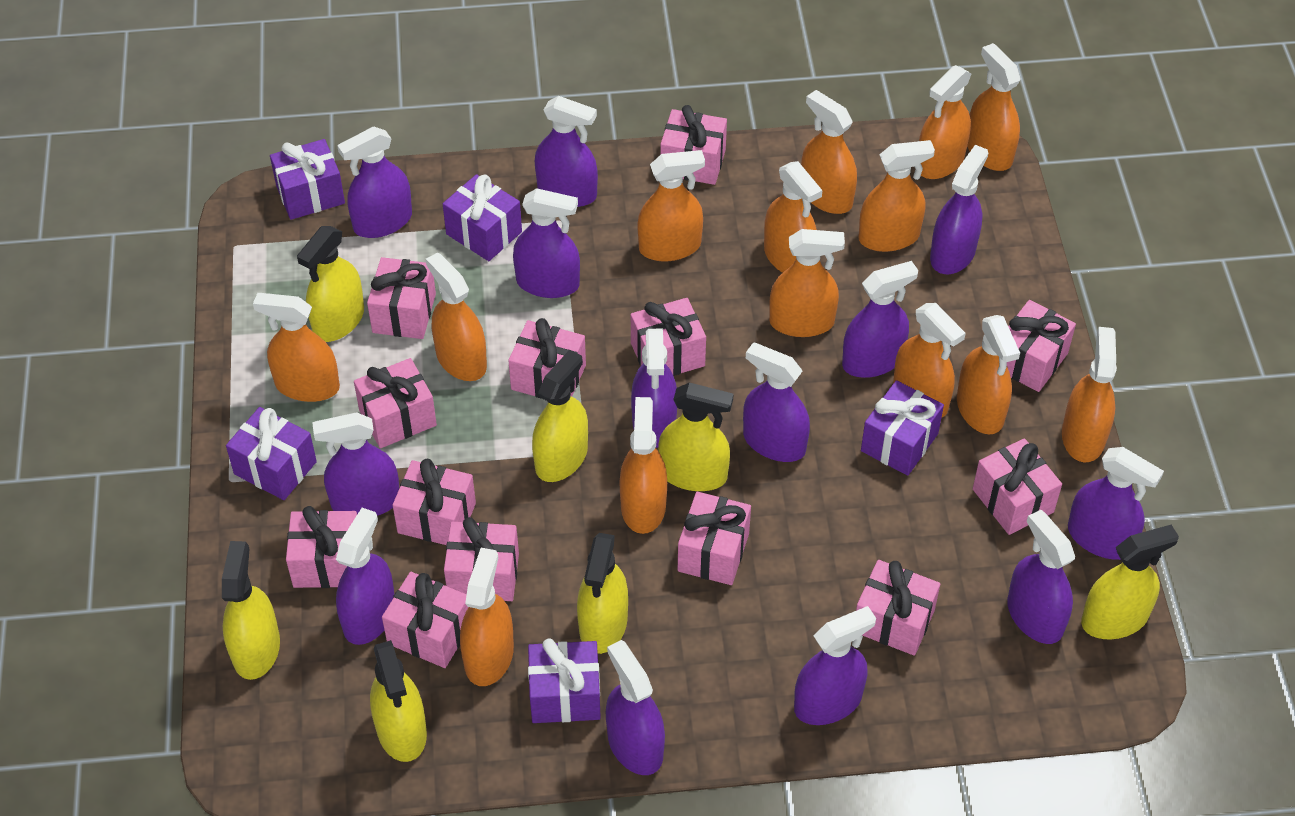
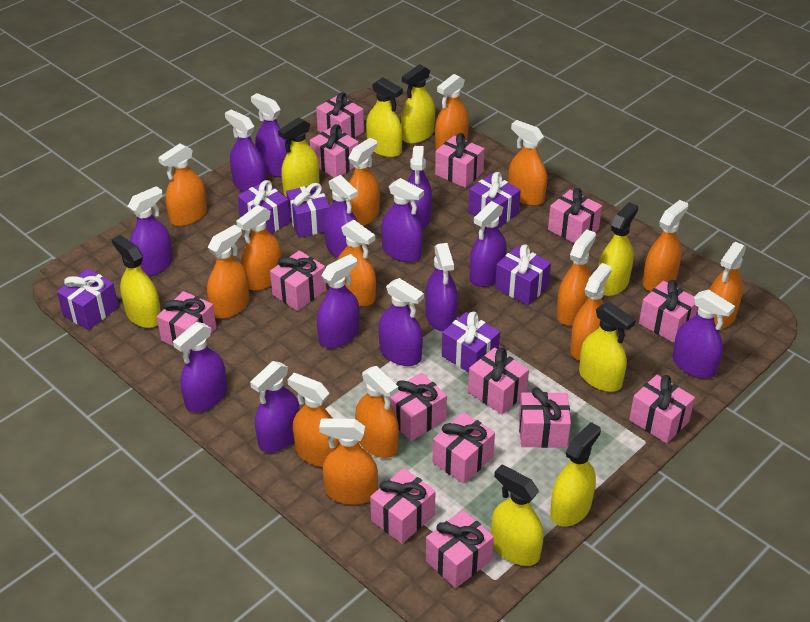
pink gift: [286,506,357,588] [354,358,437,448] [367,257,436,339] [382,572,468,668] [393,459,476,545] [444,517,519,601] [508,318,586,399] [631,298,706,376] [660,105,727,185] [678,492,751,585] [856,560,940,656] [973,438,1062,535] [1007,300,1076,392] = 13 -> [157,291,216,354] [270,250,326,311] [310,124,358,178] [316,92,364,138] [370,468,436,544] [389,373,447,441] [426,510,494,588] [433,412,495,484] [435,133,485,188] [468,347,529,414] [519,387,571,448] [548,188,602,243] [629,375,695,443] [639,280,698,343] = 14
purple gift: [226,407,317,500] [270,139,345,220] [443,174,522,261] [528,639,601,723] [861,380,944,476] = 5 -> [57,269,119,330] [238,180,290,234] [286,183,330,238] [442,312,500,373] [468,172,521,228] [495,245,551,305] = 6
yellow spray bottle: [222,541,280,680] [297,226,364,342] [370,640,427,762] [532,350,588,482] [577,533,628,654] [658,382,733,491] [1081,525,1179,639] = 7 -> [112,235,161,328] [278,117,319,197] [366,77,403,157] [401,64,435,144] [491,465,544,566] [550,422,601,527] [579,302,636,392] [598,202,638,296] = 8

